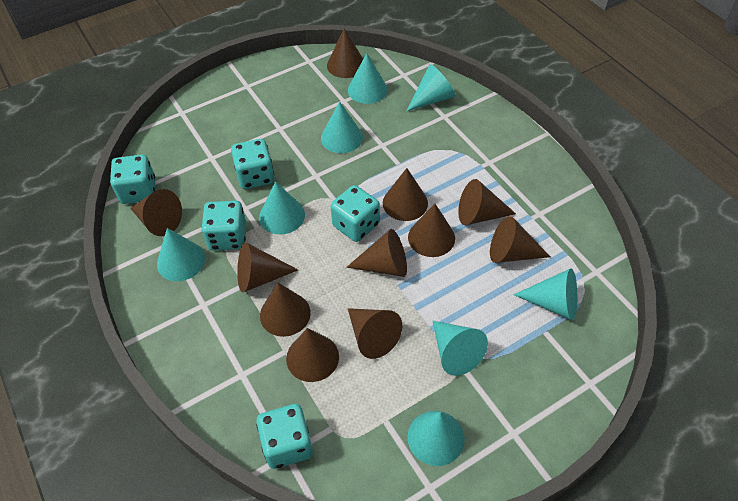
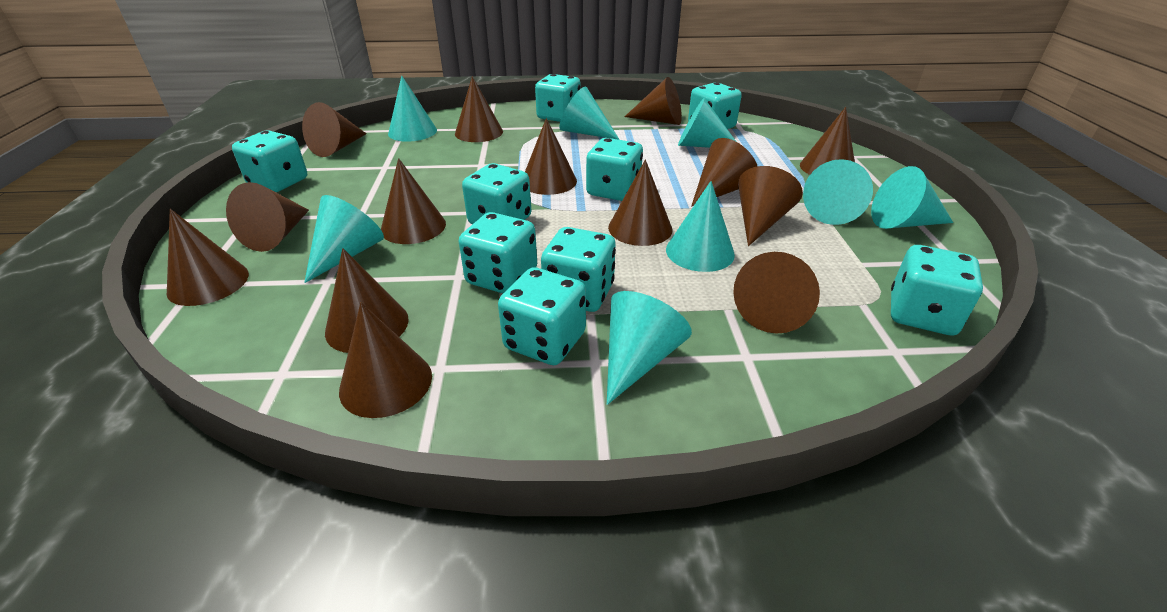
brown cone: [130,189,182,236] [237,242,298,292] [260,283,311,337] [286,328,339,382] [327,28,363,78] [346,229,407,277] [348,308,402,359] [383,168,428,221] [408,204,455,257] [458,179,516,225] [490,216,550,263] = 11 -> [167,209,249,306] [226,182,309,252] [302,102,367,157] [325,248,409,353] [339,302,432,418] [381,158,446,244] [455,76,503,142] [525,118,577,195] [608,160,672,246] [624,77,682,125] [691,138,757,207] [733,252,820,334] [738,166,803,246] [800,107,855,175] = 14
turquoise dice: [110,154,155,204] [201,201,246,251] [231,139,274,189] [256,404,313,469] [330,185,380,242] = 5 -> [232,130,307,192] [459,212,537,293] [462,163,531,224] [498,267,586,365] [535,74,581,122] [541,227,616,312] [586,138,643,201] [688,82,742,129] [891,245,983,336] = 9

